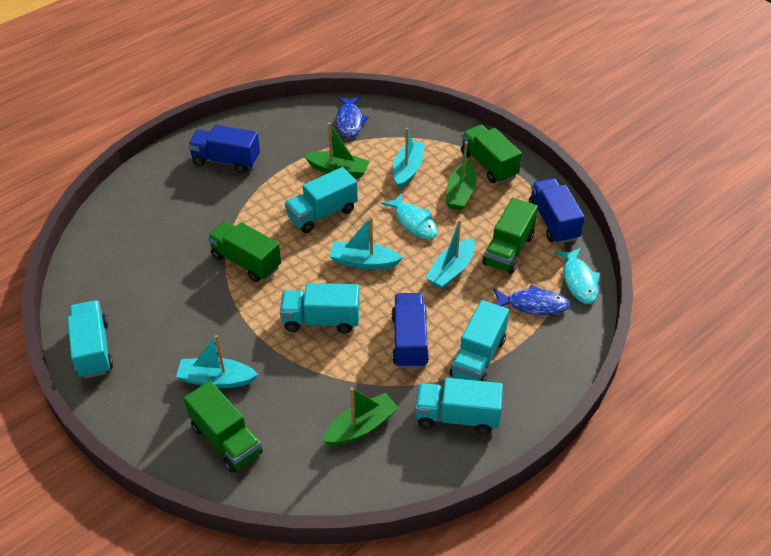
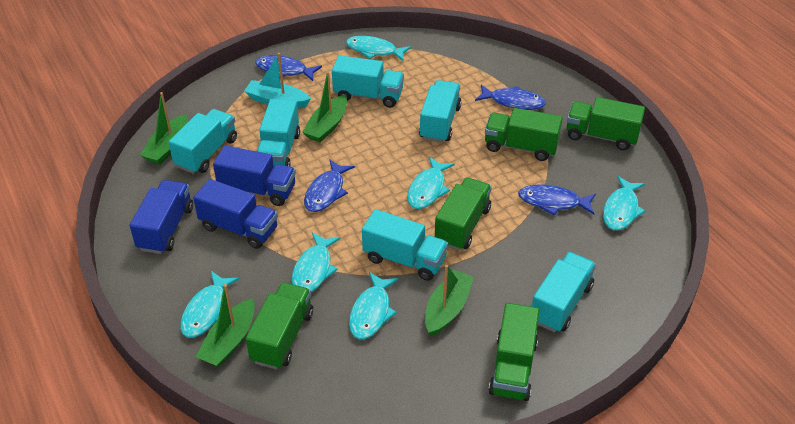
blue fish: [336,97,369,138] [493,284,570,315] = 2 -> [255,55,322,81] [304,159,355,212] [475,85,546,110] [518,184,596,215] = 4
green boat: [304,123,370,178] [322,387,399,446] [446,141,477,210] = 3 -> [140,92,188,165] [196,284,255,367] [302,72,347,143] [425,265,474,336] = 4
green truck: [184,381,263,473] [207,221,281,282] [461,125,522,183] [483,198,538,274] = 4 -> [246,283,313,369] [435,178,492,250] [485,108,563,161] [488,303,540,401] [567,97,645,150] = 5
turquoise boat: [176,335,259,388] [329,216,403,269] [393,128,425,189] [425,219,475,289] = 4 -> [244,53,311,108] = 1
turquoise fish: [381,192,437,239] [555,248,600,304] = 2 -> [180,271,239,338] [292,232,340,292] [346,36,411,61] [349,272,399,339] [407,157,455,209] [603,176,645,230] = 6
turquoise truck: [67,300,113,379] [280,283,360,334] [285,167,358,233] [415,378,503,434] [450,300,509,382] = 5 -> [169,109,237,174] [257,99,300,166] [332,55,404,108] [362,209,448,281] [419,80,461,142] [532,252,596,332] = 6

